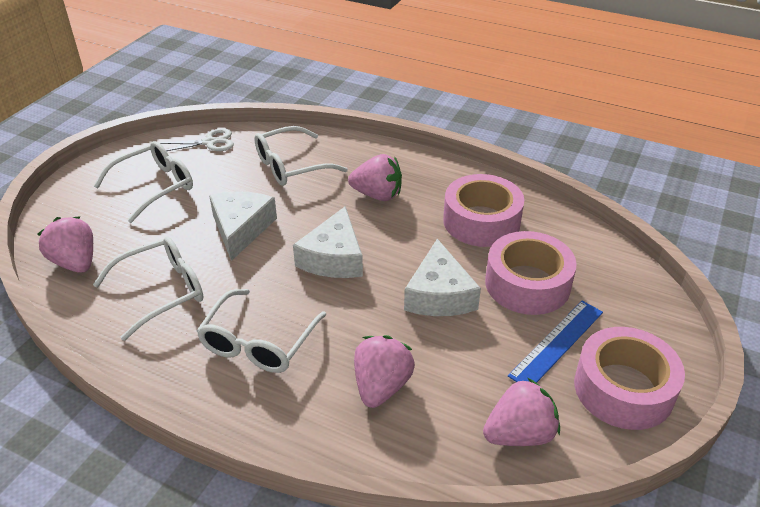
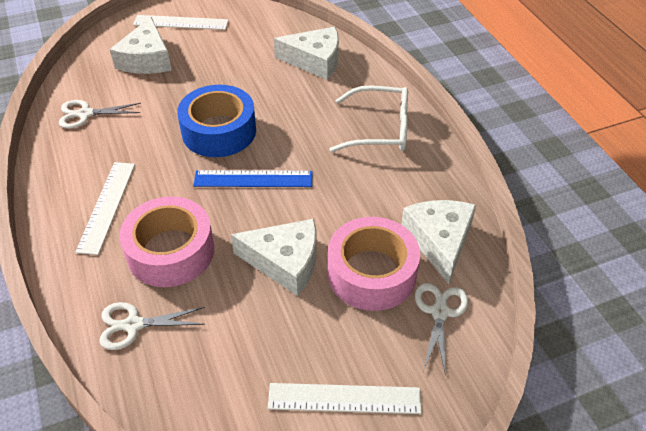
blue tape: none = 0 -> [177,85,256,157] = 1
pink strawberry: [37,216,93,273] [348,154,402,201] [354,335,415,408] [483,377,560,446] = 4 -> none = 0
pink tape: [443,174,524,247] [485,231,577,315] [574,327,685,430] = 3 -> [119,196,214,287] [328,217,420,311] = 2
white cheese: [209,191,277,261] [293,206,363,278] [404,239,481,316] = 3 -> [110,17,171,74] [231,219,317,296] [274,27,339,80] [401,200,476,284] = 4
white glasses: [93,236,203,341] [94,141,193,223] [197,289,326,373] [254,126,348,186] = 4 -> [329,85,408,152] = 1
white ruler: none = 0 -> [75,162,135,255] [133,15,229,30] [268,383,422,414] = 3
white scissors: [160,128,234,151] = 1 -> [59,100,141,129] [99,302,205,350] [415,283,468,376] = 3

